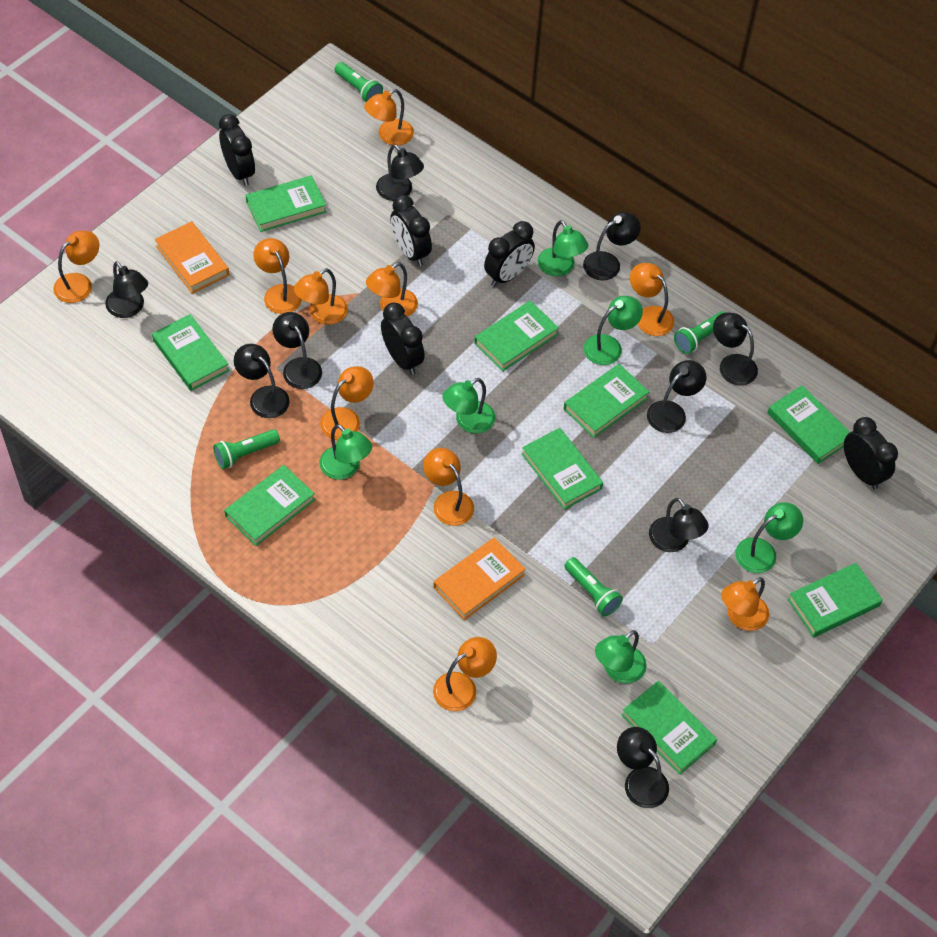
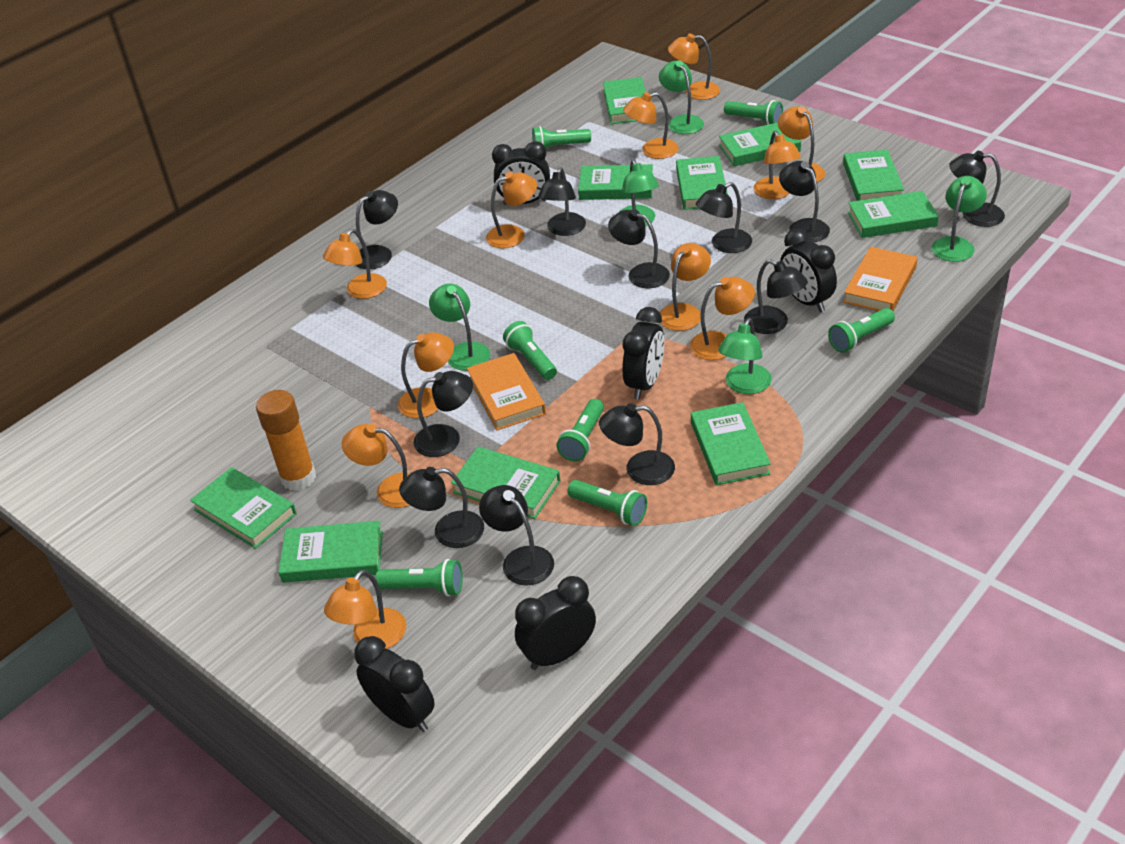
black lamp: [105,261,148,318] [234,344,290,418] [272,312,322,389] [376,144,424,201] [583,212,641,280] [617,727,669,808] [647,360,706,433] [649,498,709,552] [713,312,758,386] = 9 -> [356,190,398,269] [399,467,484,548] [413,371,473,457] [479,485,554,586] [538,167,586,236] [599,403,675,485] [608,209,670,288] [696,182,752,253] [744,259,808,334] [779,161,830,242] [949,151,1005,227] = 11
green book: [152,314,229,391] [224,465,315,546] [246,175,327,232] [474,301,559,371] [522,428,603,510] [564,364,649,438] [622,681,717,775] [767,385,850,464] [788,563,883,638] = 9 -> [190,467,297,549] [278,521,383,583] [451,447,560,519] [578,164,653,200] [603,77,646,124] [676,156,728,210] [691,402,771,485] [719,123,801,166] [843,150,904,201] [848,191,939,238] = 10
green flashlight: [213,429,280,469] [335,62,383,102] [565,557,623,616] [674,311,726,354] = 4 -> [375,559,463,596] [503,321,557,380] [532,126,591,149] [556,399,604,461] [567,480,647,526] [724,100,783,125] [828,308,895,353] = 7
green lamp: [319,424,372,480] [442,378,495,433] [538,220,588,277] [584,296,643,365] [595,630,647,684] [735,502,803,573] = 6 -> [429,283,490,371] [618,159,659,226] [659,60,704,134] [718,318,772,394] [931,176,987,262] = 5
orange glue stick: none = 0 -> [256,390,316,491] = 1
orange lamp: [54,231,99,303] [253,238,302,314] [294,268,348,325] [320,366,374,440] [364,89,414,146] [366,262,418,317] [423,448,474,526] [433,637,497,711] [630,263,674,336] [721,577,769,631] = 10 -> [323,229,387,299] [324,570,406,649] [342,424,411,508] [398,332,454,418] [486,172,537,248] [623,92,679,159] [660,243,711,331] [668,33,720,100] [690,277,755,360] [753,131,801,199] [778,106,825,182] = 11

